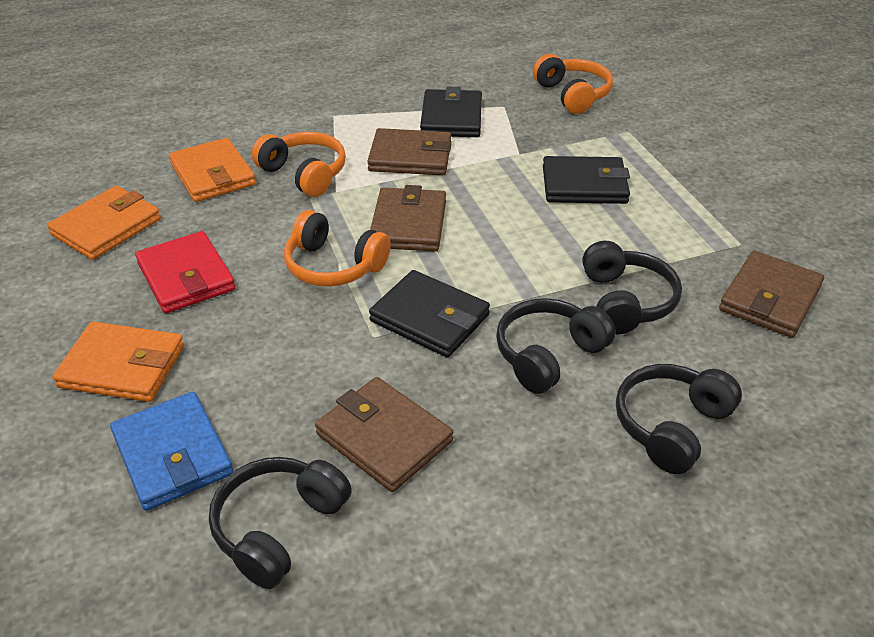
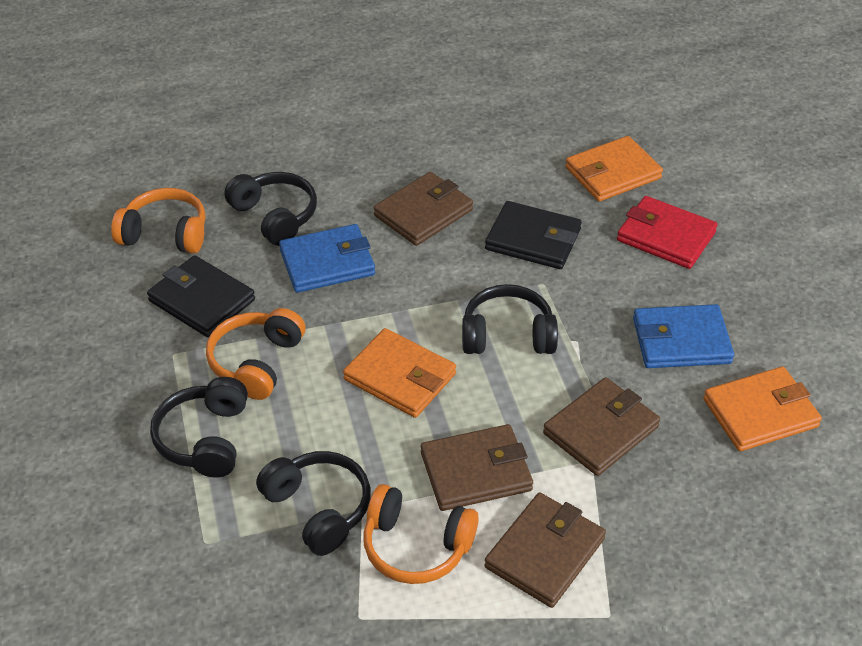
black wallet: [369,270,490,358] [420,86,482,137] [543,156,630,204] = 3 -> [147,255,255,337] [485,201,582,269] = 2
blue wallet: [110,392,233,511] = 1 -> [279,224,375,293] [633,304,734,368] = 2

